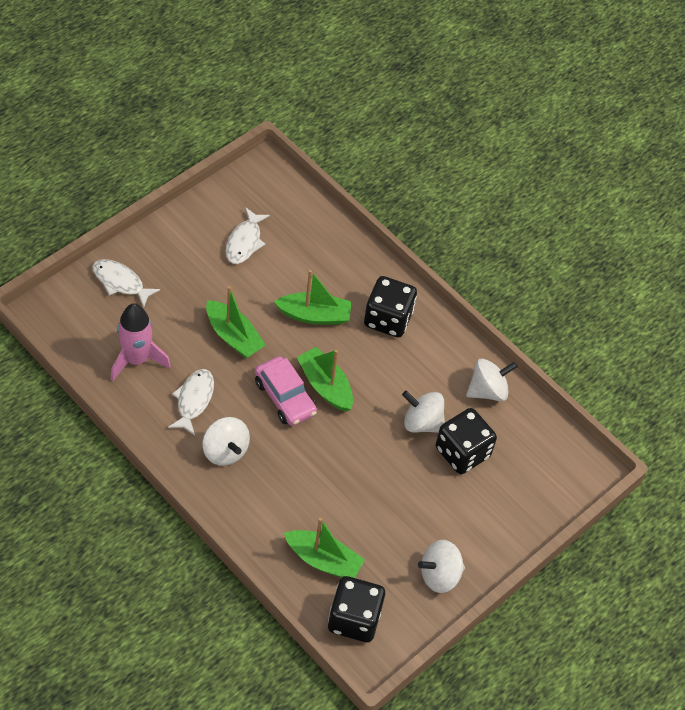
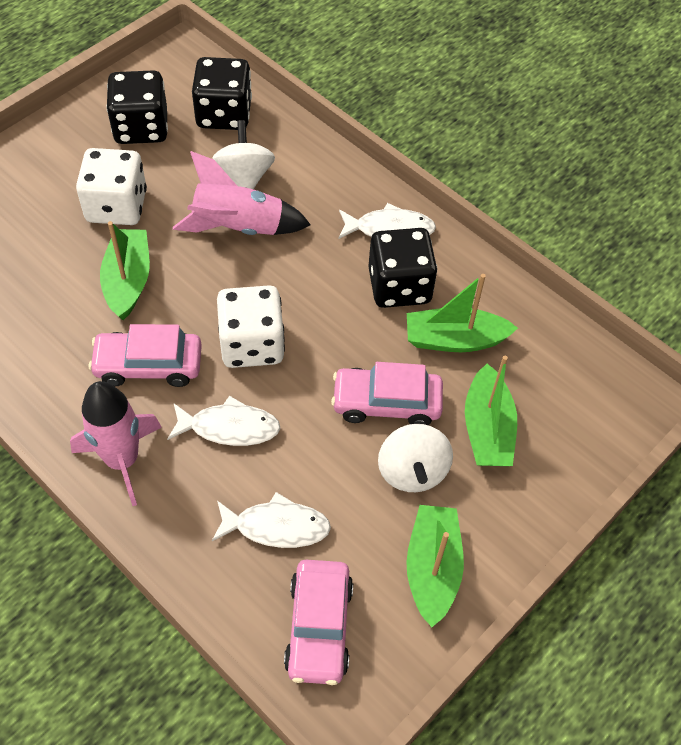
pink car: [255,356,317,426] = 1 -> [89,324,202,387] [284,560,353,685] [331,362,443,425] = 3
pink rocket: [111,303,171,382] = 1 -> [70,381,162,506] [173,151,311,235] = 2
white dice: none = 0 -> [76,148,147,225] [217,285,285,368] = 2
white spinning top: [202,417,250,466] [402,391,445,433] [418,540,465,593] [466,359,518,401] = 4 -> [212,120,275,189] [378,424,453,492] = 2

